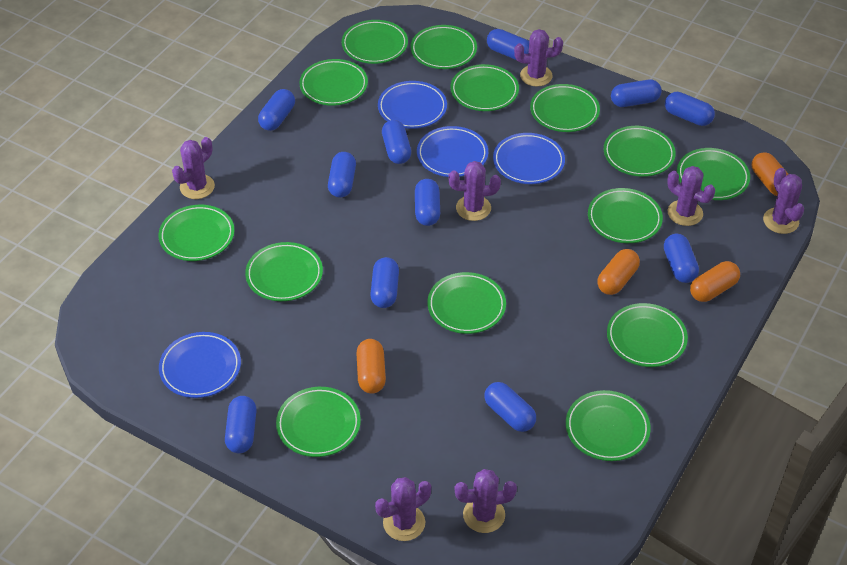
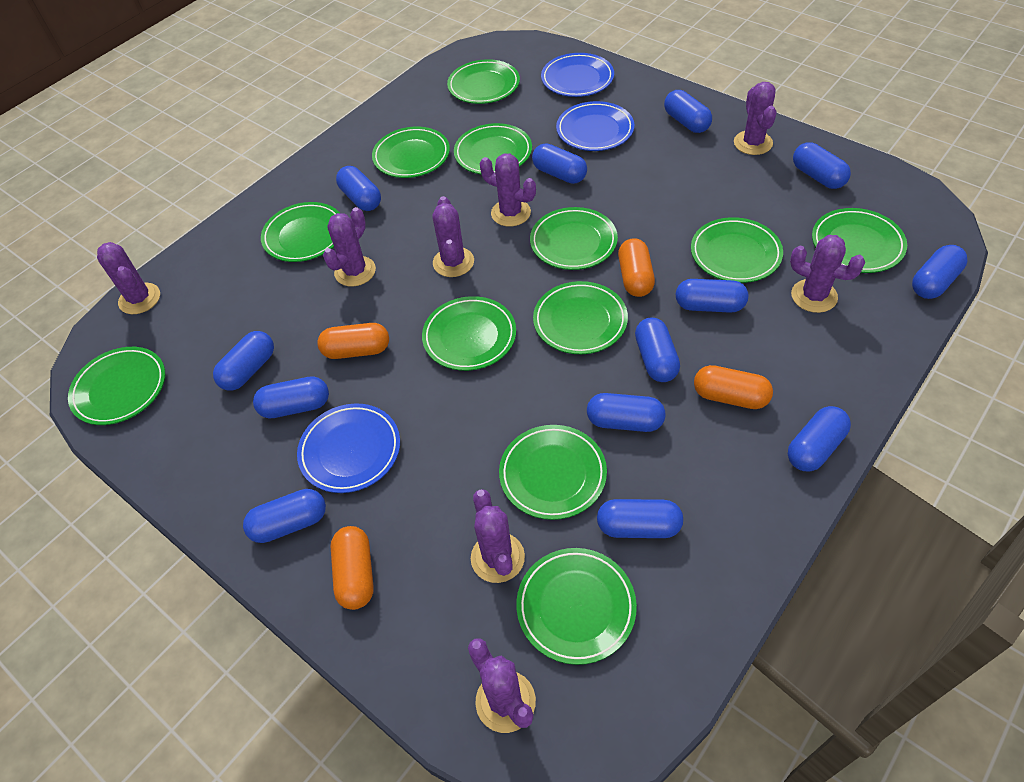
blue capsule: [225,396,257,453] [258,89,295,131] [328,152,356,198] [370,257,399,308] [382,120,411,164] [415,179,440,226] [484,382,536,432] [487,29,529,60] [611,79,662,107] [664,234,699,283] [665,92,715,126] = 11 -> [213,331,274,391] [243,489,326,543] [253,376,329,418] [336,166,381,211] [532,143,587,184] [587,393,666,432] [597,499,683,538] [635,317,680,382] [664,90,712,133] [676,279,748,313] [788,406,851,472] [793,142,851,189] [912,245,968,299] = 13
blue plate: [159,332,241,398] [378,81,447,129] [417,126,488,177] [493,133,565,184] = 4 -> [297,403,400,493] [541,53,614,97] [556,101,634,151] = 3
green plate: [158,205,235,261] [245,242,323,301] [276,387,361,457] [299,59,368,106] [342,20,408,64] [410,25,477,69] [427,272,506,334] [450,64,519,111] [530,84,600,132] [566,390,651,461] [588,188,663,243] [604,126,676,177] [607,303,688,367] [677,148,750,200] = 14 -> [68,347,165,425] [261,202,341,262] [372,127,450,178] [422,296,516,371] [447,59,520,104] [454,123,532,174] [499,425,607,520] [516,548,637,665] [530,207,618,270] [533,281,628,354] [691,217,783,283] [812,208,907,273] = 12
purple cactus: [172,137,215,199] [375,477,431,541] [448,161,501,221] [455,469,517,533] [514,29,563,86] [667,166,715,226] [763,168,804,234] = 7 -> [97,242,160,314] [323,207,376,287] [432,196,474,277] [468,638,536,733] [471,489,525,583] [480,154,536,227] [734,82,776,155] [790,235,865,313] = 8

